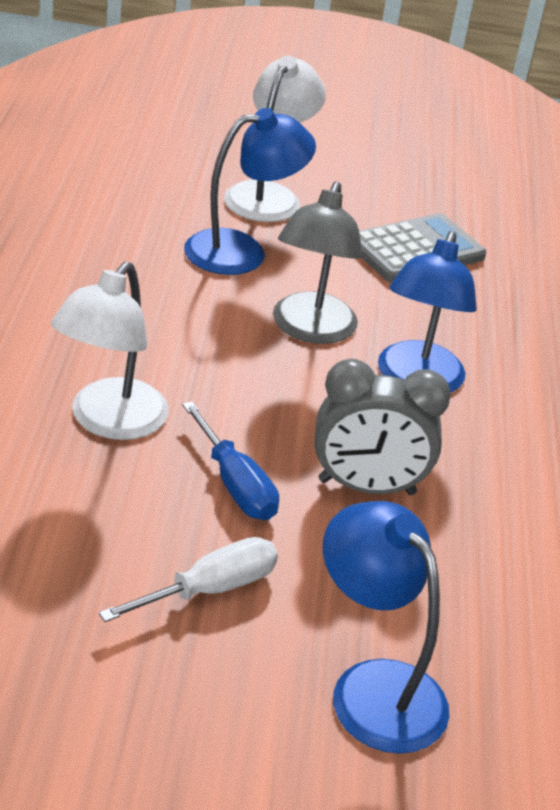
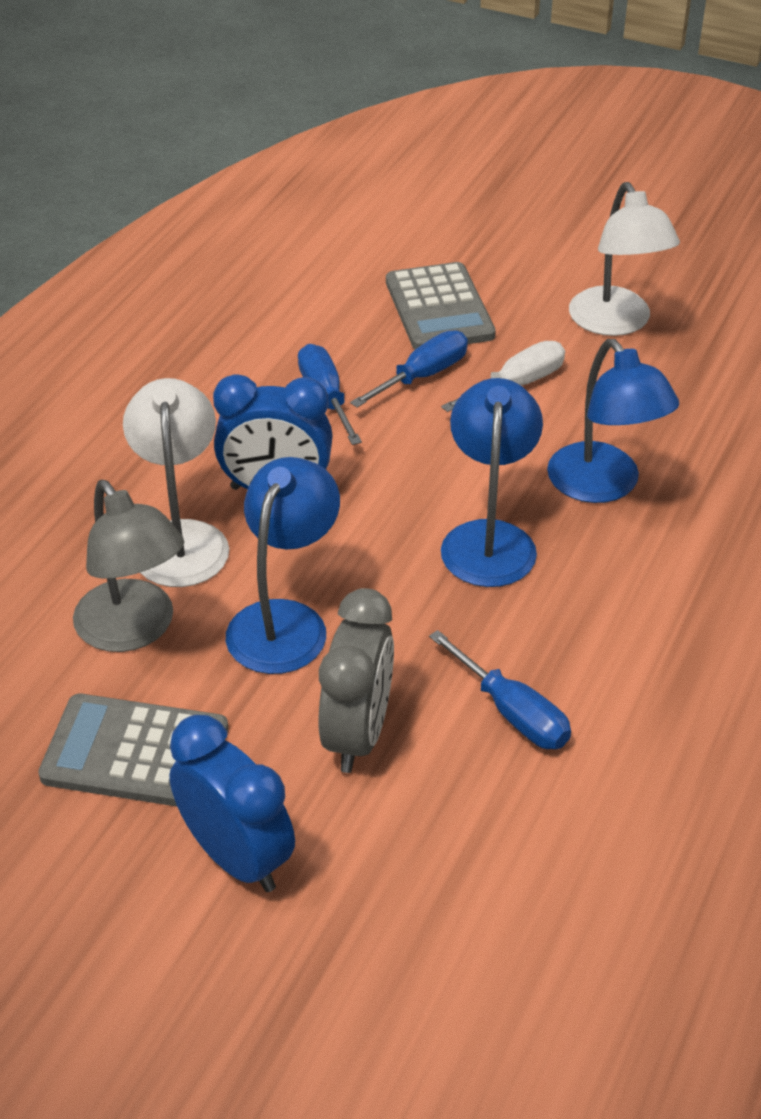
blue clock: none = 0 -> [169,715,295,892] [213,374,333,490] = 2
blue screwdriver: [182,401,279,520] = 1 -> [298,344,362,445] [350,330,468,408] [429,630,571,749] = 3
grey calculator: [359,213,486,283] = 1 -> [38,694,228,806] [386,262,496,349] = 2

